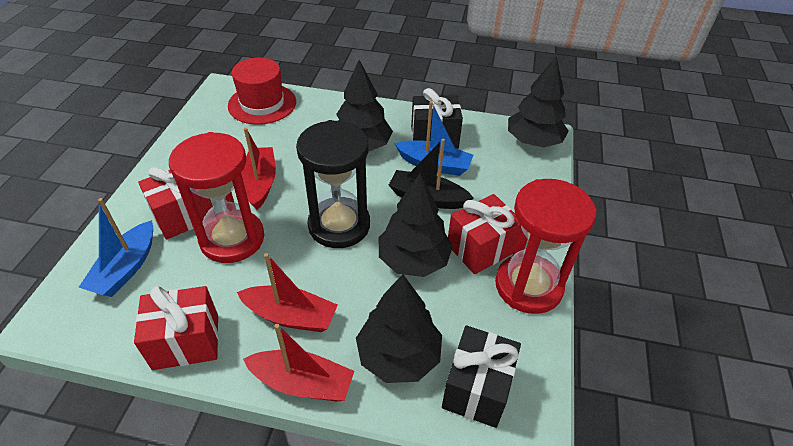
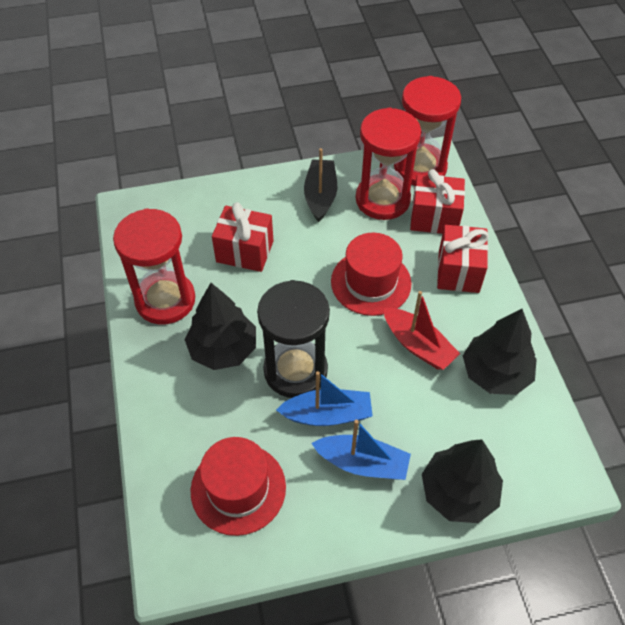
black gift: [411,88,463,149] [442,325,521,428] = 2 -> none = 0
black tree: [336,60,393,152] [356,274,442,383] [379,174,453,277] [508,56,569,148] = 4 -> [184,283,256,370] [422,439,503,523] [463,309,537,395] = 3
red boat: [237,253,338,332] [241,128,276,210] [243,324,354,402] = 3 -> [384,291,460,370] = 1
red hat: [228,57,296,125] = 1 -> [191,437,286,536] [331,233,411,316] = 2
red hourglass: [169,132,264,263] [495,179,596,314] = 2 -> [113,208,195,324] [356,107,421,220] [394,76,461,186] = 3

